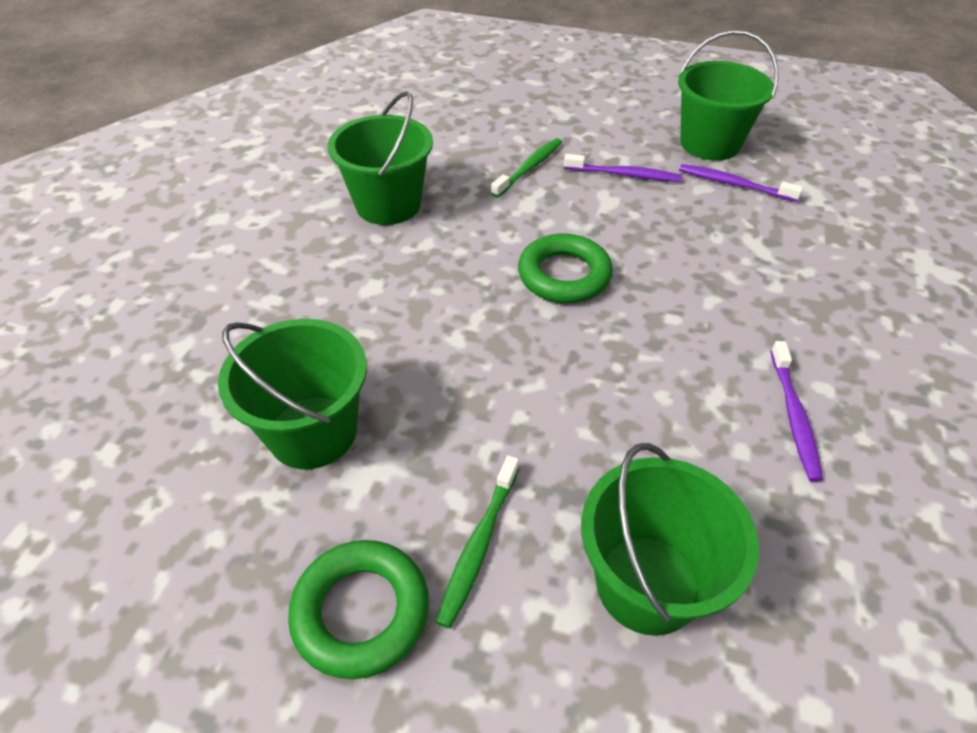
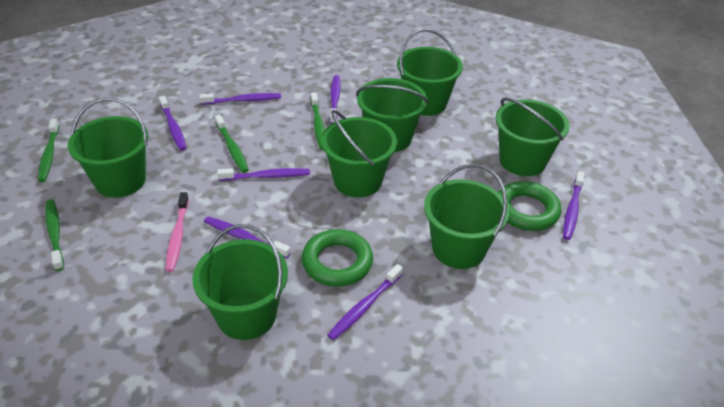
green bucket: [218,319,367,469] [327,91,433,225] [581,443,759,636] [678,30,779,161] = 4 -> [68,98,149,198] [192,224,288,340] [321,110,397,197] [356,78,428,152] [397,29,463,116] [424,164,509,269] [496,98,570,176] = 7
green toothbrush: [436,455,519,628] [491,138,562,198] = 2 -> [38,119,59,182] [45,200,64,271] [215,115,249,173] [311,92,325,149] = 4
pink toothbrush: none = 0 -> [166,192,189,272] = 1
purple toothbrush: [564,154,682,182] [679,164,803,202] [771,341,823,482] = 3 -> [159,96,186,151] [199,93,281,105] [204,217,291,258] [217,168,310,181] [327,264,403,340] [329,75,341,124] [563,171,585,240] = 7

